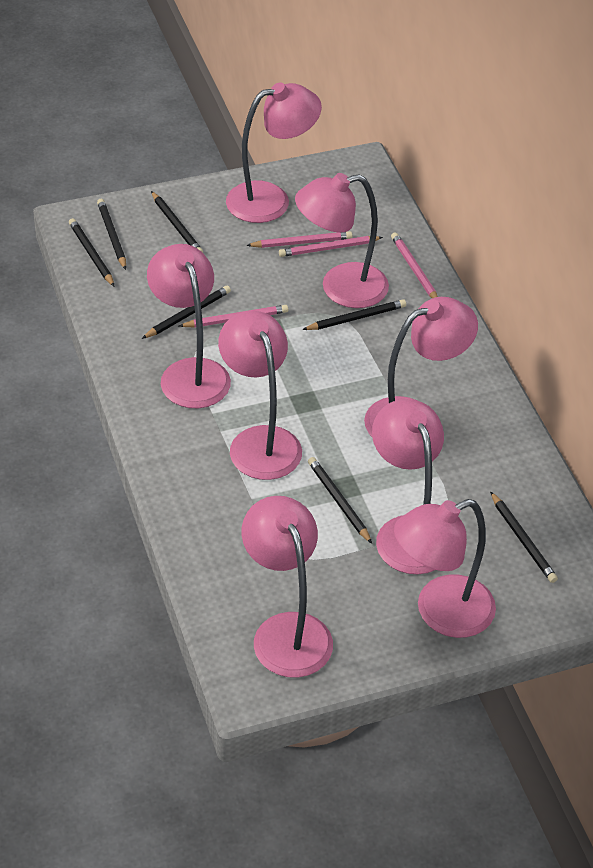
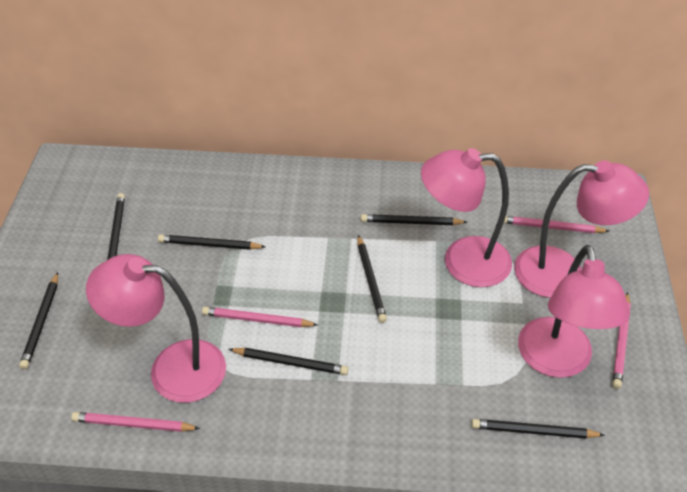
pink lamp: [147,244,231,408] [218,311,302,480] [226,83,322,223] [242,496,333,678] [295,173,389,308] [364,297,478,438] [372,399,444,574] [394,499,496,638] = 8 -> [86,254,226,403] [421,148,512,287] [514,160,649,298] [518,245,630,378] = 4

